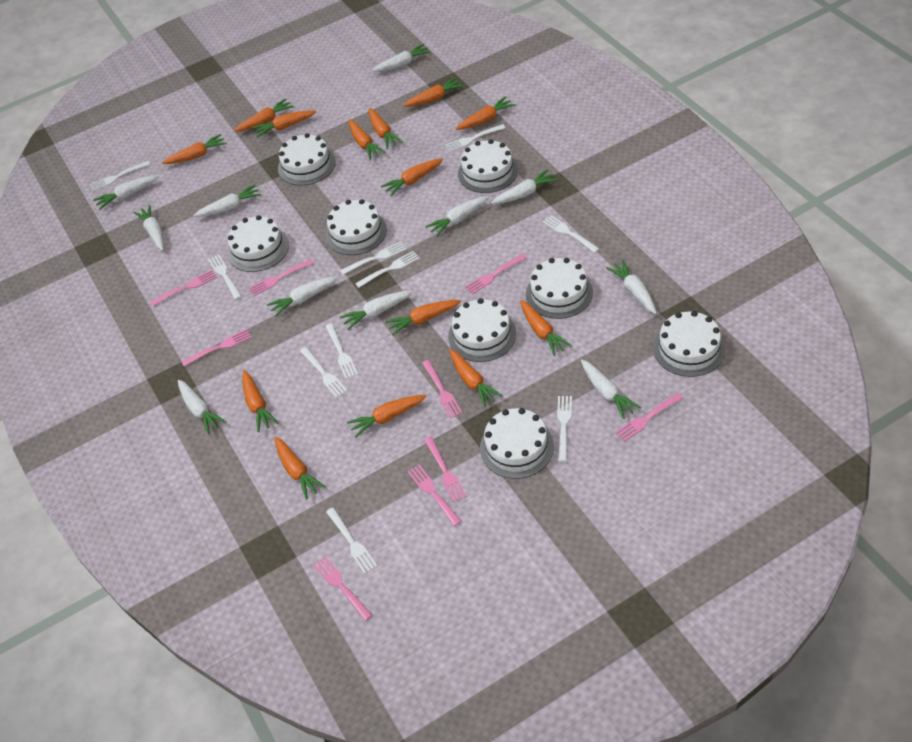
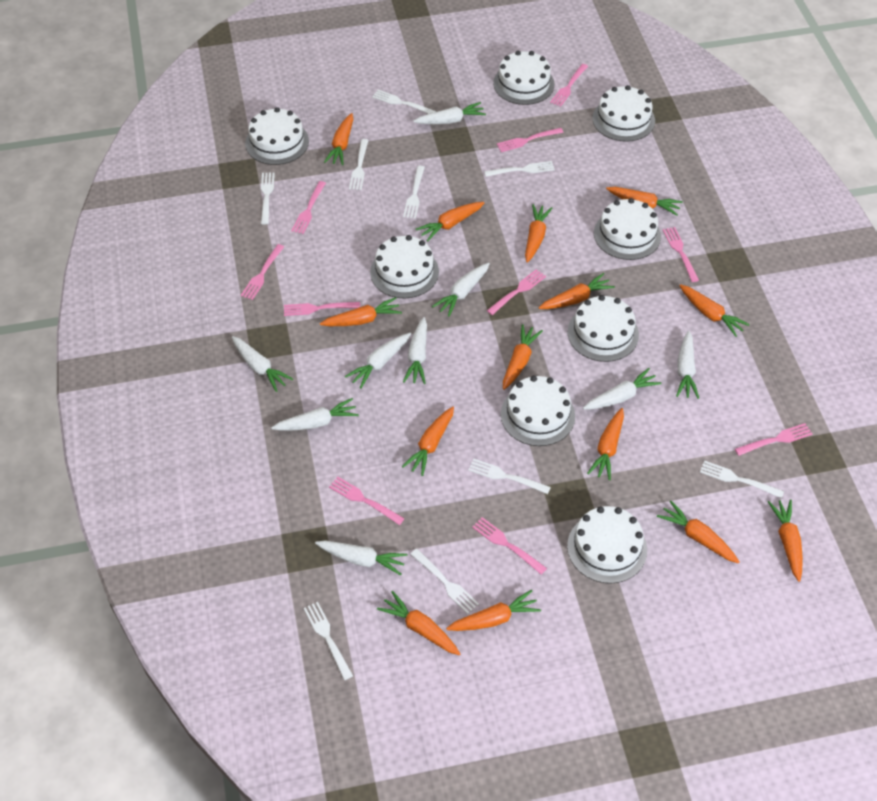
pink fork: [150,270,217,306] [181,329,252,366] [249,259,314,296] [313,556,372,621] [408,465,462,526] [422,360,462,418] [424,437,467,502] [465,254,527,294] [615,393,683,442] = 9 -> [241,244,284,300] [284,302,360,316] [291,181,326,234] [329,477,405,525] [472,517,547,575] [487,269,546,315] [497,128,564,152] [550,64,588,107] [663,227,699,282] [735,423,812,456] = 10
white carrot: [93,175,159,210] [133,205,164,251] [178,380,227,435] [193,185,261,217] [267,276,338,317] [340,290,413,330] [371,44,431,72] [425,196,489,237] [491,169,558,204] [581,359,641,419] [606,260,657,314] = 11 -> [232,336,293,392] [271,398,359,431] [315,540,407,575] [345,333,411,388] [403,317,427,384] [413,102,486,124] [432,263,490,317] [583,368,662,410] [676,331,699,399] = 9
white fork: [90,161,150,191] [208,254,242,300] [300,347,347,398] [325,323,358,379] [326,507,377,574] [340,242,406,275] [355,251,420,288] [445,124,505,152] [542,215,599,253] [557,396,572,462] = 10 -> [261,172,275,225] [303,602,353,680] [349,139,368,190] [372,90,436,114] [403,166,425,219] [410,549,479,614] [468,459,551,494] [484,161,555,177] [700,460,784,498] = 9

